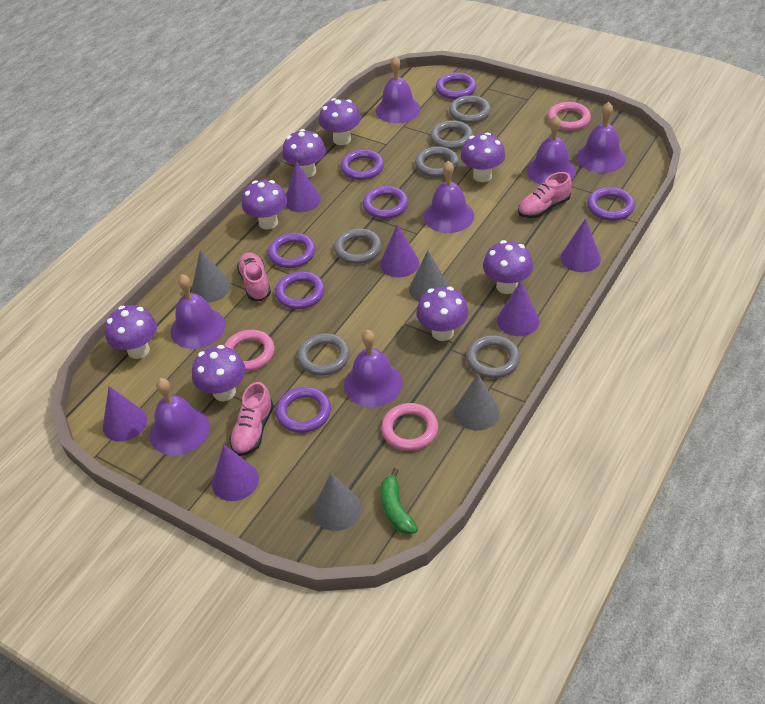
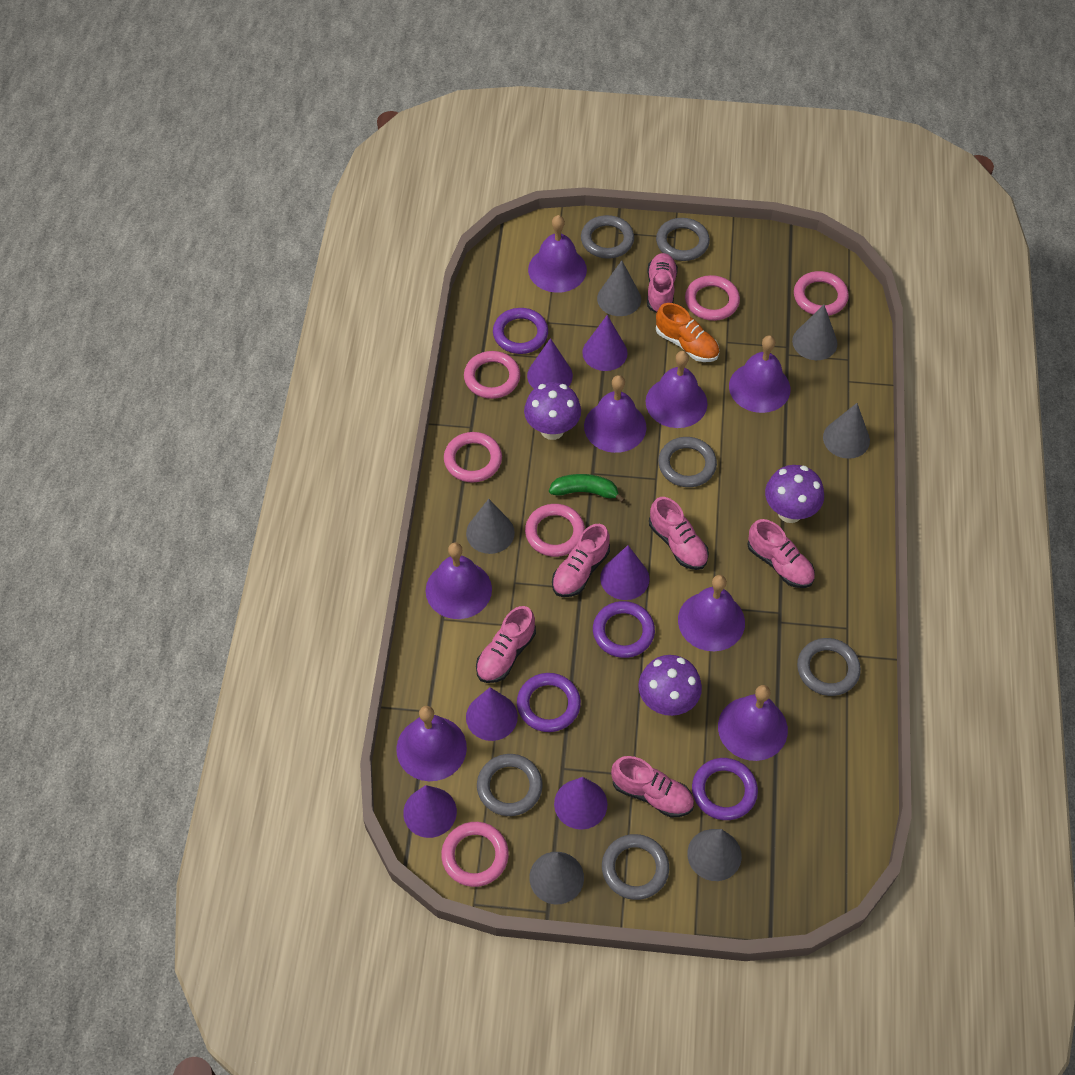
grey cone: [191,249,231,302] [313,473,362,531] [409,250,449,302] [454,374,500,431] = 4 -> [466,499,515,554] [529,852,584,904] [597,260,641,316] [687,829,742,881] [792,305,837,360] [823,403,870,459] = 6
orange shoe: none = 0 -> [656,303,719,362] = 1
pink ring: [224,330,274,371] [381,403,438,451] [548,102,591,131] = 3 -> [441,822,509,887] [444,432,502,483] [464,351,520,399] [525,504,585,557] [685,275,740,321] [794,271,849,316] = 6
pink shoe: [229,382,274,456] [237,252,271,301] [518,172,572,218] = 3 -> [476,606,536,683] [552,524,610,597] [611,756,694,817] [647,253,678,313] [649,497,709,570] [747,519,815,588] = 6
purple bell: [149,378,210,456] [170,274,225,349] [344,330,403,407] [376,56,421,123] [424,161,474,233] [527,116,576,185] [577,102,626,173] = 7 -> [396,706,467,781] [426,542,492,619] [528,215,587,293] [584,375,646,453] [646,351,708,428] [678,575,745,651] [718,685,788,761] [729,335,790,413] = 8
purple mushroom: [105,305,157,359] [192,345,246,401] [242,180,287,229] [282,129,326,178] [319,98,361,145] [416,287,469,341] [461,132,505,182] [483,240,533,294] = 8 -> [524,382,581,440] [638,655,702,716] [765,465,824,523] = 3
purple ring: [268,233,315,268] [275,271,325,309] [276,387,331,433] [340,149,384,180] [363,186,408,219] [436,73,477,99] [587,187,635,221] = 7 -> [493,308,548,354] [517,673,581,732] [593,601,655,658] [692,758,758,820] = 4

